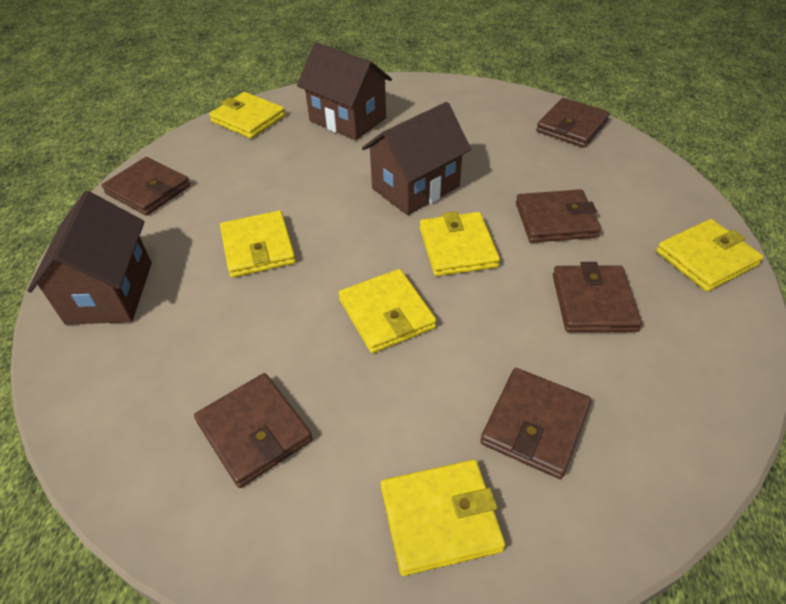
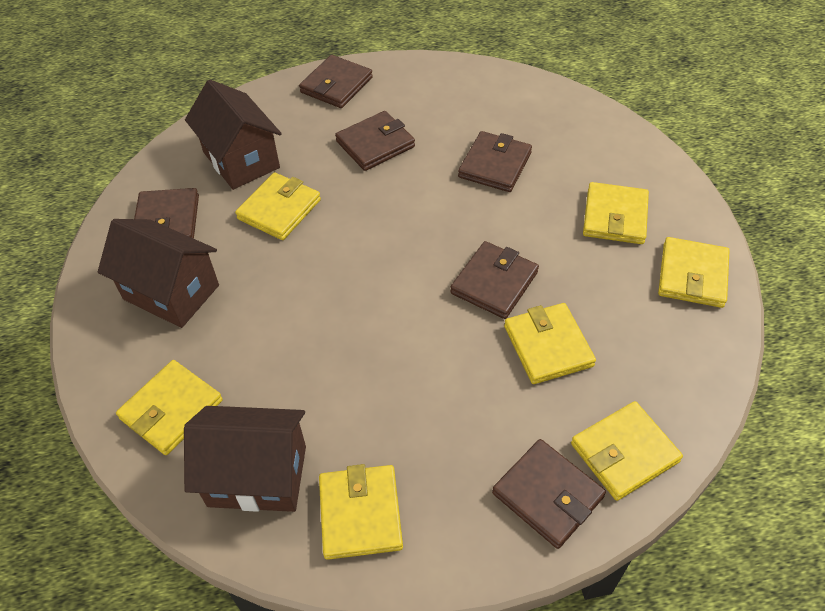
yellow wallet: [209,92,285,139] [220,210,296,278] [339,269,436,353] [381,460,505,576] [420,211,500,276] [656,219,764,292] = 6 -> [116,360,223,455] [235,172,321,240] [319,464,403,560] [504,303,596,384] [571,401,683,501] [583,182,649,244] [658,237,730,308] = 7

